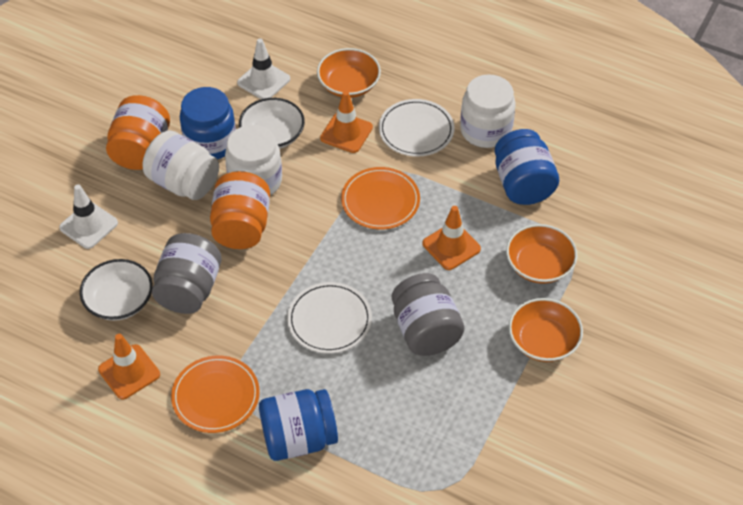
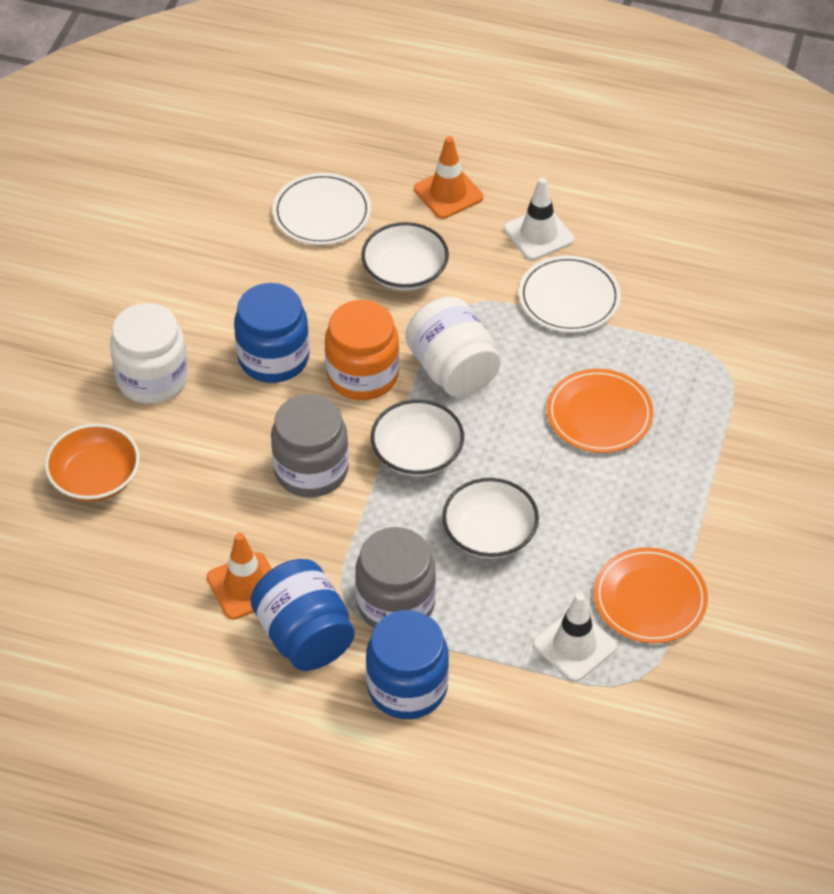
orange bowl: [317,48,381,98] [506,224,577,284] [509,298,583,362] = 3 -> [45,423,140,502] = 1
orange jar: [106,95,170,170] [210,171,270,249] = 2 -> [325,300,399,400] = 1
orange traffic cone: [98,334,160,400] [320,91,373,153] [422,206,481,270] = 3 -> [207,533,272,620] [414,136,483,219] = 2
white bowl: [80,259,153,321] [239,98,305,149] = 2 -> [361,222,449,291] [371,400,464,477] [442,478,539,559] = 3
white jar: [143,130,219,200] [225,125,282,195] [460,74,516,148] = 3 -> [110,303,188,404] [405,297,501,397] = 2

